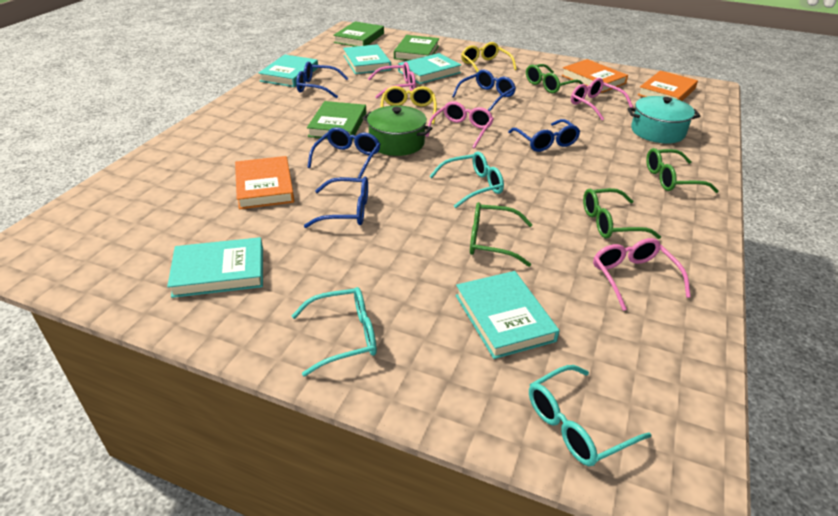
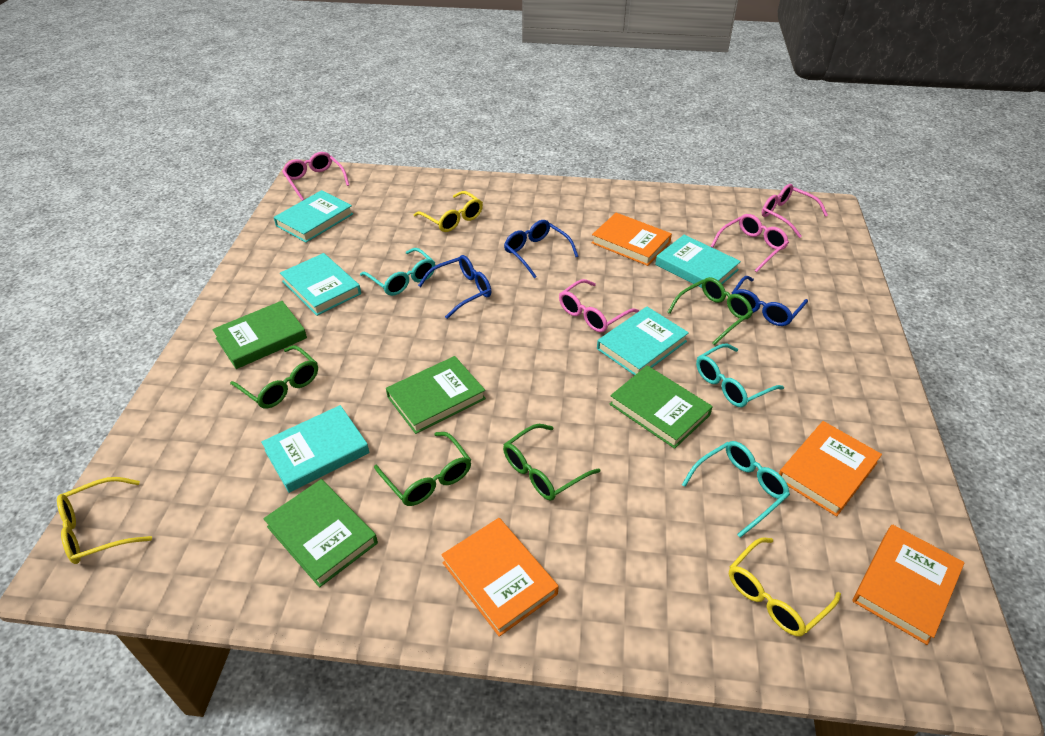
blue glasses: [296,62,349,98] [304,177,368,228] [307,127,380,178] [452,70,516,111] [508,119,580,152] = 5 -> [418,255,492,319] [504,220,579,278] [732,276,808,326] = 3
green book: [307,101,366,140] [333,21,384,47] [394,35,439,61] = 3 -> [212,301,307,369] [263,479,378,587] [386,356,486,434] [609,365,713,449] = 4
green pot: [362,106,433,156] = 1 -> none = 0
orange book: [235,156,294,209] [561,59,628,93] [638,70,698,101] = 3 -> [441,518,559,637] [591,213,672,266] [779,421,882,517] [852,524,965,645] = 4
turquoise pot: [627,96,700,144] = 1 -> none = 0
yellow glasses: [380,86,437,124] [461,42,517,73] = 2 -> [57,477,152,564] [414,191,483,232] [729,538,841,636] = 3

